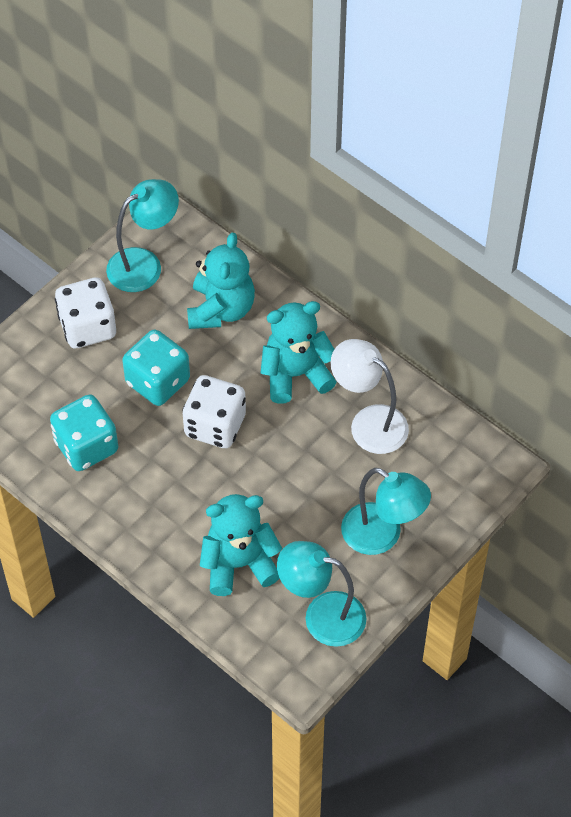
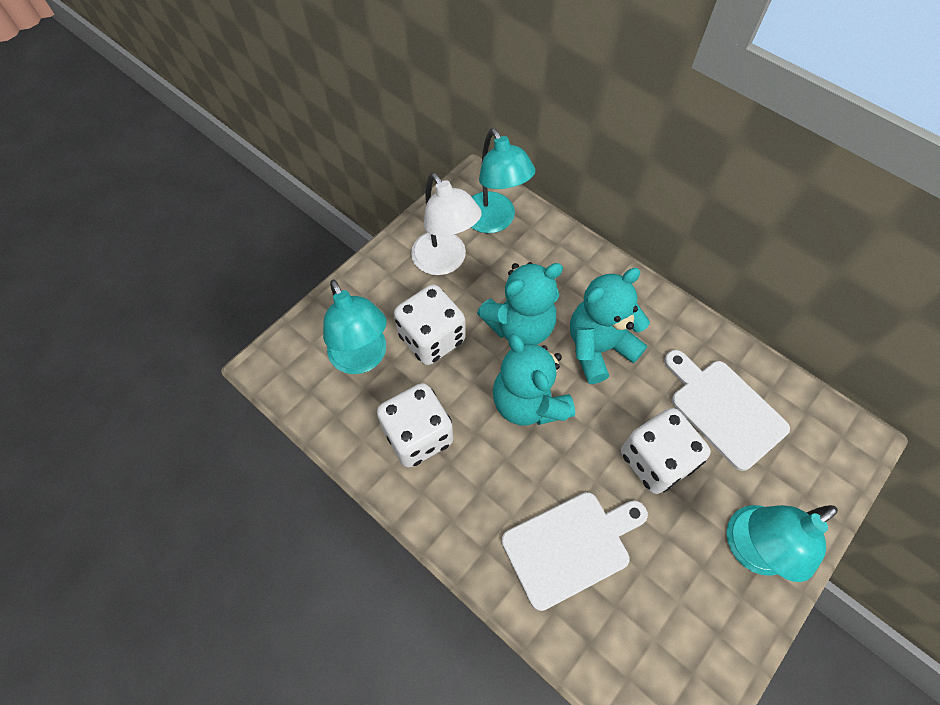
turquoise dice: [50,394,118,471] [122,330,190,406] = 2 -> none = 0
white cutting board: none = 0 -> [502,492,648,611] [664,350,790,471] = 2
white dice: [55,277,116,348] [182,375,246,448] = 2 -> [377,383,453,467] [394,284,465,365] [621,408,711,494] = 3

